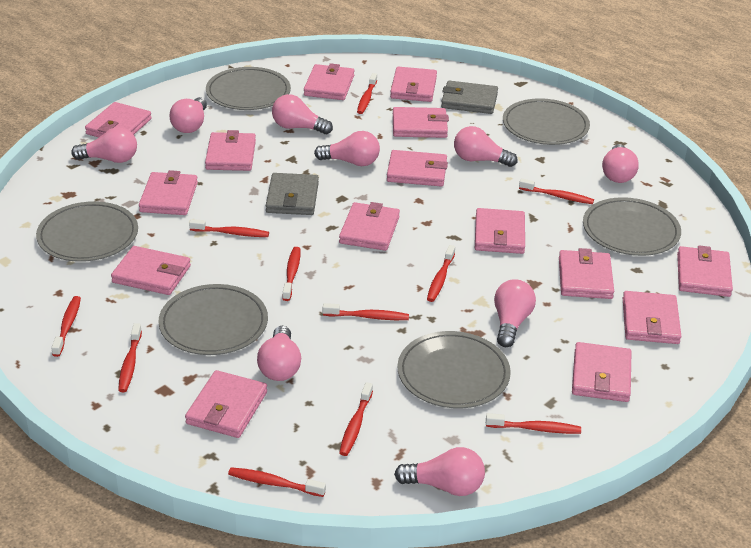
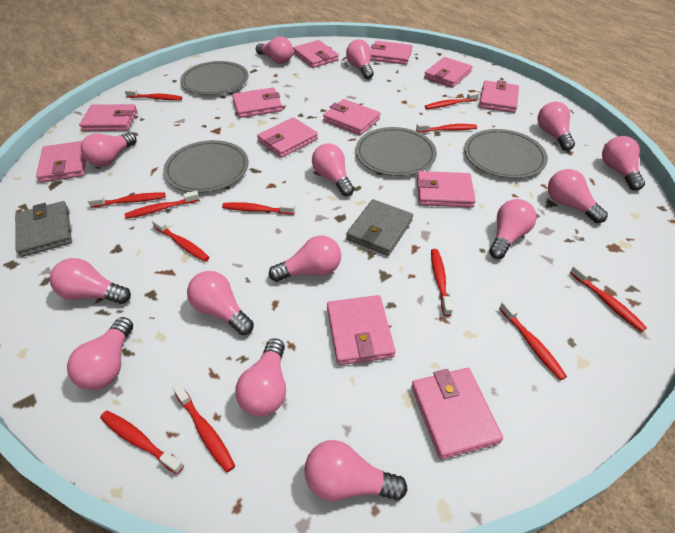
grey plate: [36,201,138,262] [158,284,268,355] [206,67,291,110] [397,331,511,408] [503,98,590,145] [583,197,681,256] = 6 -> [163,140,248,193] [180,61,249,95] [356,127,437,176] [464,129,548,178] = 4
pink light bulb: [71,127,137,163] [170,97,207,133] [257,326,301,381] [272,94,333,134] [314,131,380,166] [394,447,485,496] [454,126,518,167] [494,279,536,347] [602,144,639,183] = 9 -> [50,258,131,304] [67,317,133,390] [81,132,137,166] [187,271,254,335] [235,338,286,417] [256,36,293,64] [269,235,341,282] [304,440,408,501] [312,143,354,196] [346,40,374,79] [489,199,537,259] [538,102,575,151] [548,169,608,223] [602,136,645,190] = 14
pink wallet: [85,102,152,138] [111,246,191,295] [139,170,198,215] [185,370,267,438] [205,130,256,171] [304,63,354,100] [339,202,400,251] [387,150,448,187] [390,67,437,102] [393,107,449,138] [475,208,525,254] [559,248,614,299] [572,342,631,402] [623,291,682,344] [677,245,733,297] = 15 -> [36,141,86,183] [79,104,137,131] [232,87,282,118] [257,117,318,158] [293,40,339,68] [323,99,381,135] [327,295,396,365] [370,41,413,65] [411,368,503,459] [417,171,476,208] [424,57,472,88] [479,80,519,113] = 12
red toothbrush: [51,296,81,357] [118,323,142,392] [189,219,269,237] [228,467,326,497] [282,247,300,301] [323,303,409,320] [339,382,373,456] [357,73,377,114] [427,245,455,302] [486,413,581,434] [519,178,594,204] = 11 -> [88,193,165,208] [100,411,184,474] [125,89,182,100] [125,191,200,219] [152,218,209,262] [173,383,235,473] [222,202,295,215] [416,123,477,133] [425,92,479,109] [431,249,453,316] [499,300,567,380] [570,264,647,332] = 12

